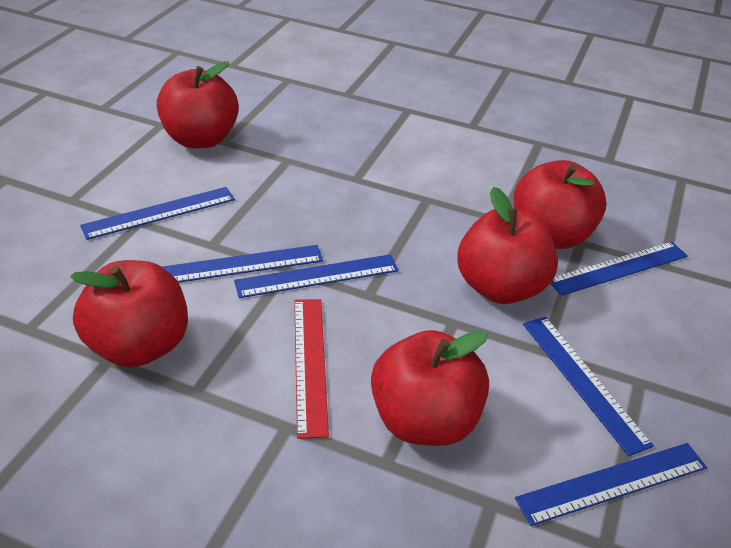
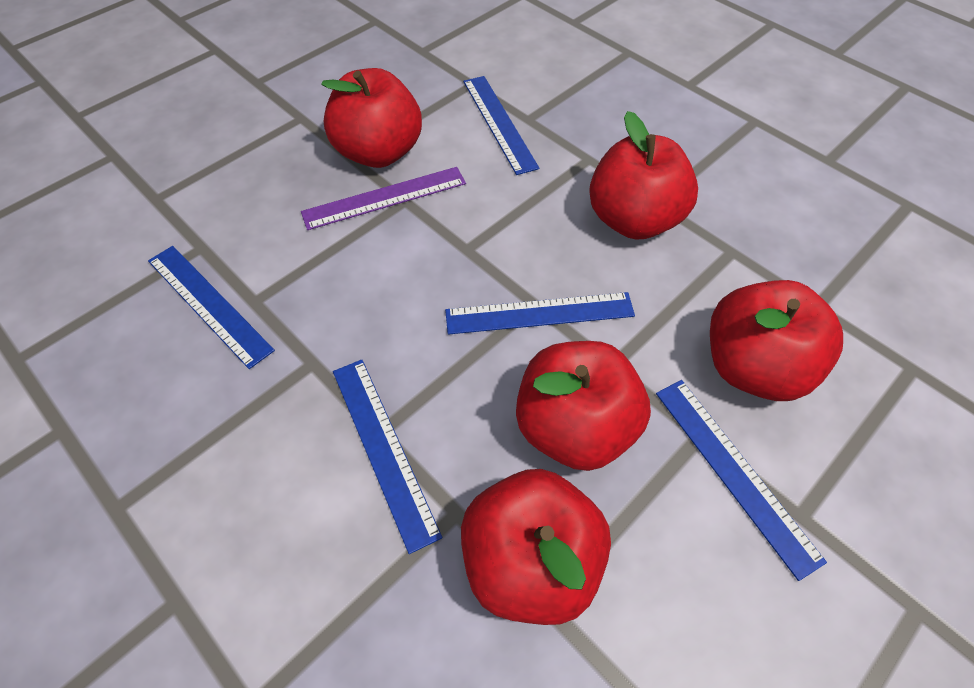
blue ruler: [80,187,235,240] [162,245,323,283] [234,254,399,298] [515,443,707,526] [523,316,654,456] [550,242,688,296] = 6 -> [148,246,275,369] [333,359,443,554] [445,292,635,335] [463,76,540,175] [656,380,827,581] = 5
purple ruler: none = 0 -> [301,167,466,230] = 1
red ruler: [294,299,329,439] = 1 -> none = 0

